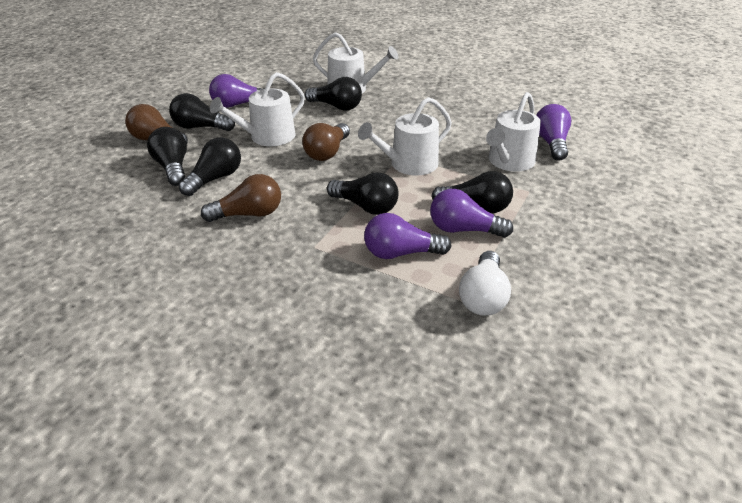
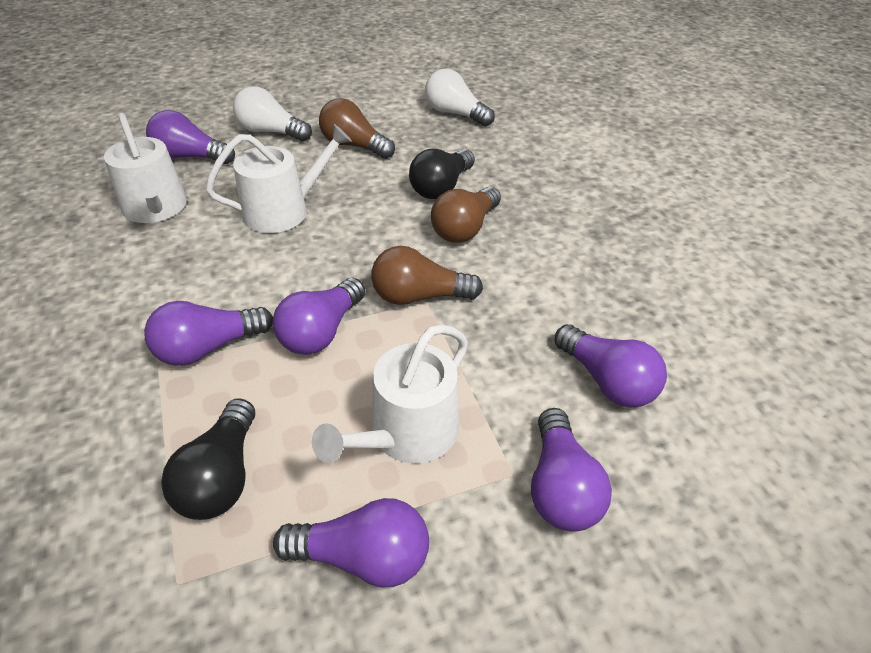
black light bulb: [147,127,187,186] [169,93,235,131] [179,137,241,196] [305,77,362,111] [327,172,399,215] [431,171,513,213] = 6 -> [161,398,255,520] [409,149,475,199] = 2
purple light bulb: [209,74,265,108] [364,213,451,259] [430,189,513,238] [536,104,571,161] = 4 -> [144,301,273,366] [146,110,235,164] [273,278,365,355] [273,498,429,587] [531,408,612,531] [555,324,667,408] = 6
white light bulb: [459,251,511,316] = 1 -> [233,86,312,141] [425,68,495,127] = 2
white watering can: [210,72,305,146] [313,32,399,94] [358,97,452,175] [486,92,541,172] = 4 -> [104,113,187,223] [206,124,352,233] [312,324,468,463] = 3

